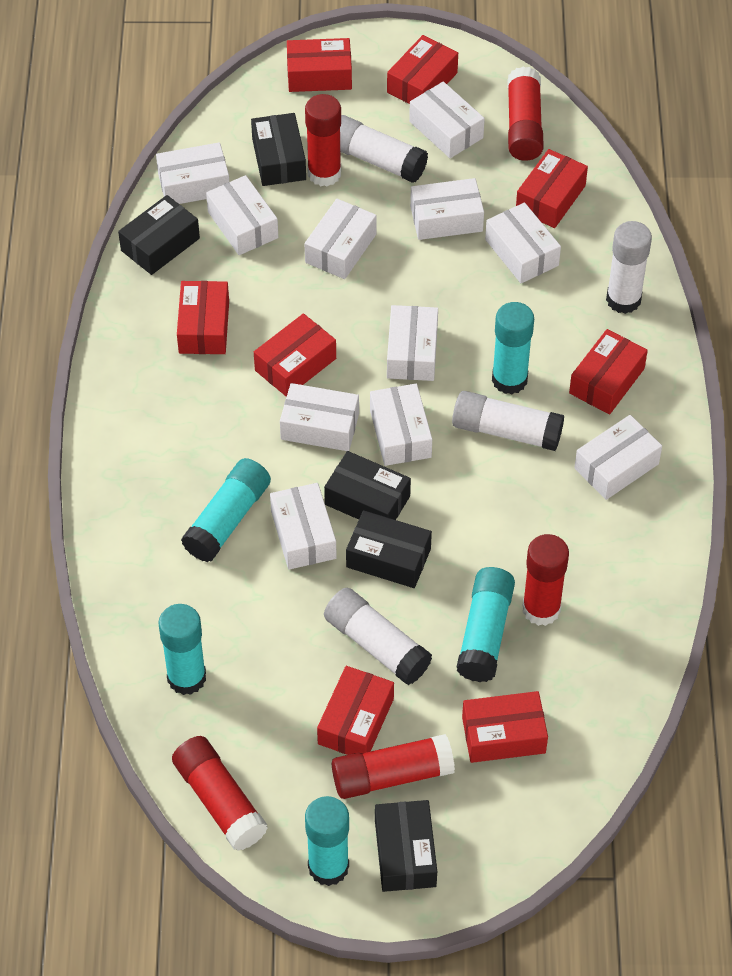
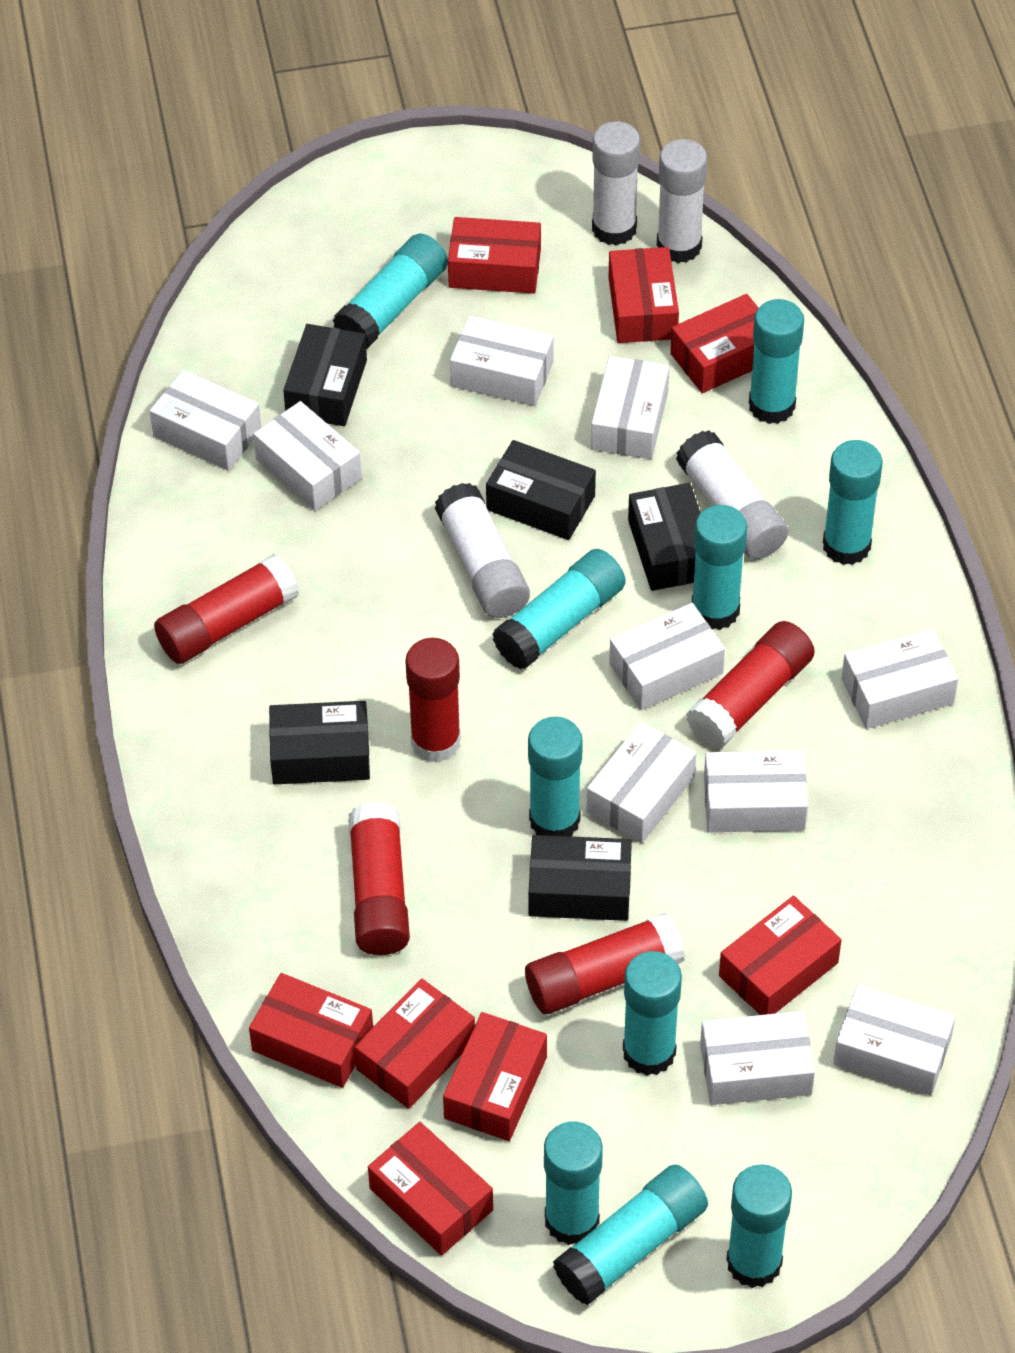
turquoise glue stick: [158,604,206,695] [181,458,271,562] [305,796,349,886] [457,567,515,682] [492,302,534,394] = 5 -> [333,234,448,349] [492,549,626,670] [528,717,583,836] [544,1121,603,1245] [553,1164,708,1305] [623,951,682,1076] [692,505,747,630] [726,1164,792,1288] [749,299,804,424] [823,440,882,565] = 10
white box: [156,142,230,204] [206,175,278,255] [270,483,337,570] [280,383,359,451] [305,199,377,279] [370,383,432,466] [387,305,438,381] [409,81,485,158] [410,178,484,240] [485,202,561,283] [574,415,662,500] = 11 -> [150,370,261,471] [253,401,362,511] [450,316,554,406] [587,722,696,843] [591,356,669,459] [609,603,725,710] [700,1011,815,1105] [704,750,808,832] [833,985,956,1096] [841,629,958,729] = 10

